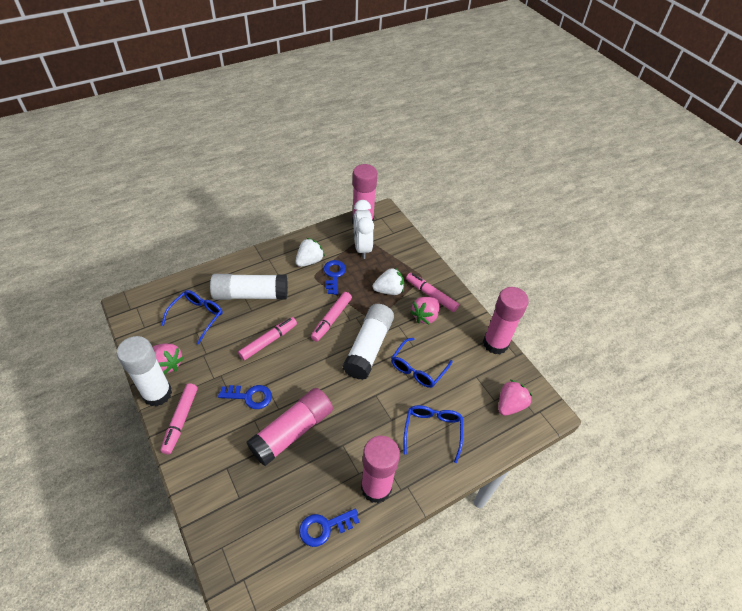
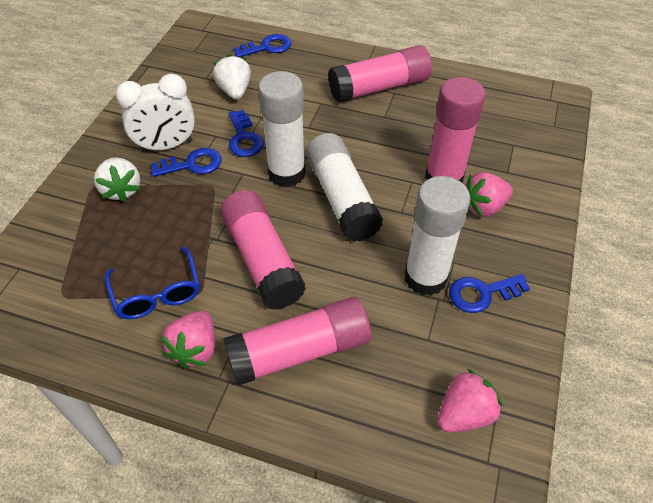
blue glasses: [161,290,223,345] [391,338,453,388] [403,405,463,463] = 3 -> [105,246,200,319] = 1
blue key: [218,385,272,409] [299,508,360,547] [323,260,346,295] = 3 -> [151,148,222,177] [229,110,264,157] [233,34,291,57] [449,274,530,313] = 4
pink marker: [160,383,198,454] [238,317,297,360] [311,292,352,342] [406,273,459,312] = 4 -> none = 0

